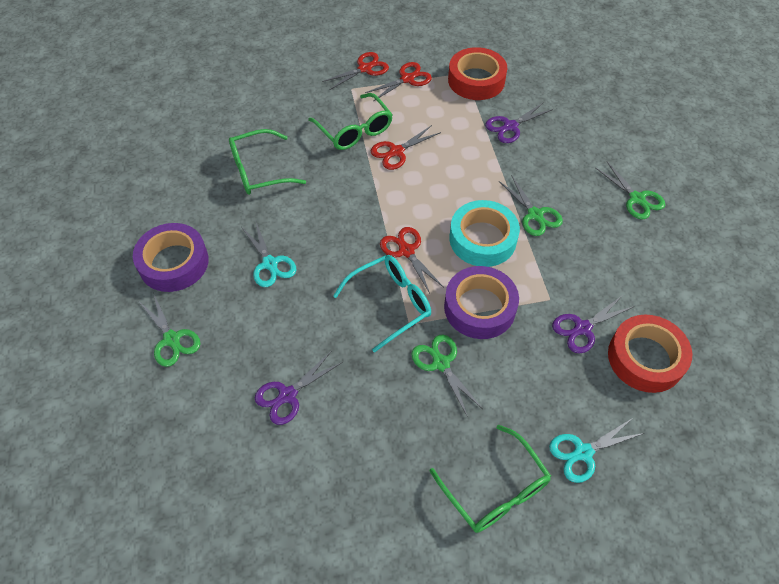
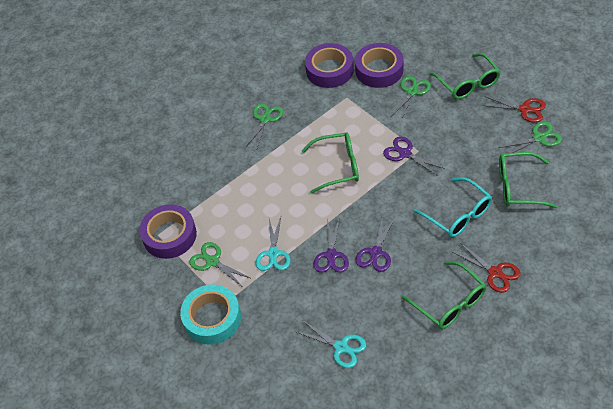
green glasses: [229,129,306,195] [308,93,393,150] [430,424,551,533] = 3 -> [302,132,359,194] [402,261,486,329] [430,53,501,99] [499,152,558,208] = 4
purple tape: [133,223,209,292] [444,266,519,339] = 2 -> [139,204,197,259] [305,43,354,88] [355,43,404,88] = 3
red scissors: [322,52,389,90] [365,62,432,101] [371,125,441,170] [380,227,444,293] = 4 -> [453,244,521,293] [482,97,546,123] = 2
red tape: [448,47,507,100] [608,315,692,393] = 2 -> none = 0

